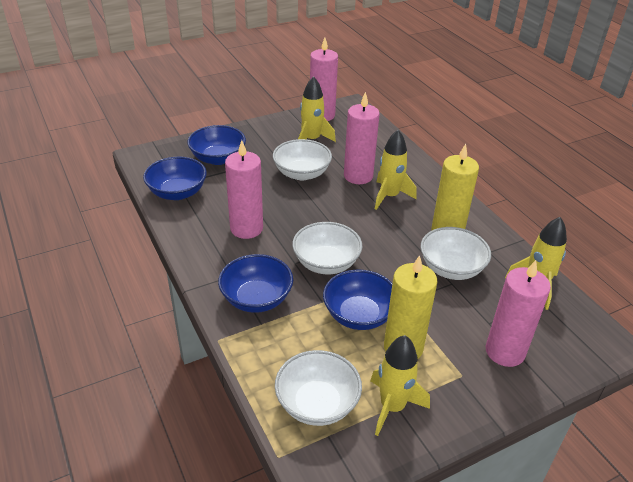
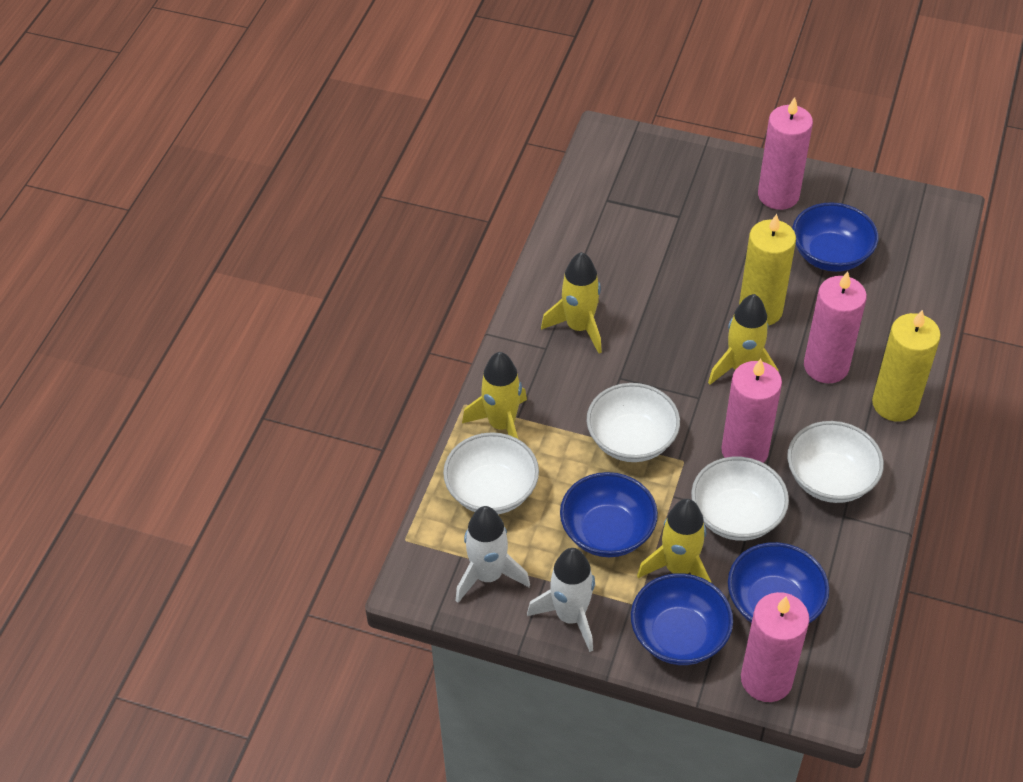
white rocket: none = 0 -> [455,506,530,603] [527,548,595,652] = 2

